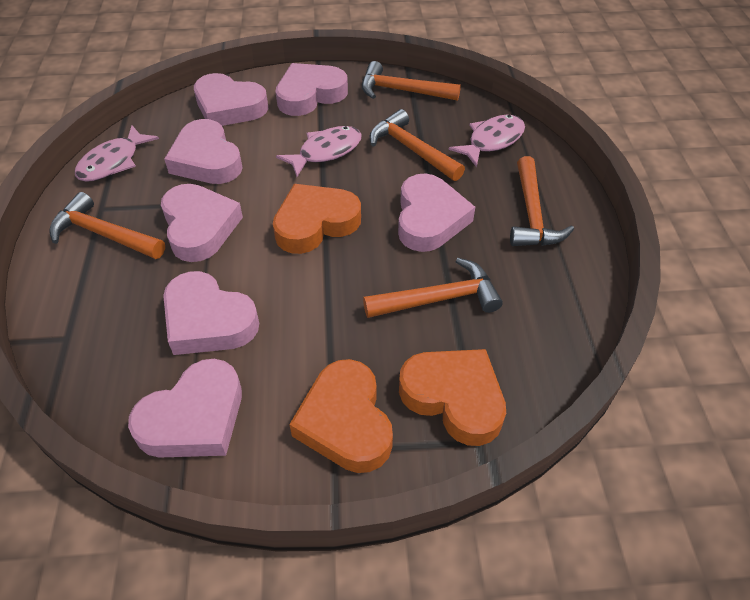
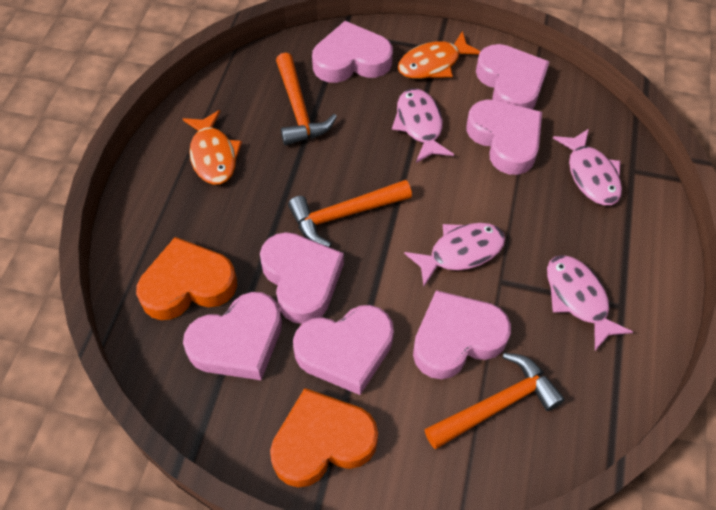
orange fish: none = 0 -> [183,110,242,185] [398,31,481,79] = 2
orange hammer: [49,192,165,259] [362,61,461,101] [363,258,503,318] [370,109,465,181] [510,156,574,246] = 5 -> [276,53,337,146] [288,180,412,247] [424,353,565,449] = 3
orange heart: [273,184,361,254] [289,359,393,473] [399,349,506,446] = 3 -> [136,237,237,320] [270,388,378,488] = 2
pink fish: [75,126,159,182] [276,126,362,177] [449,115,525,167] = 3 -> [392,88,454,163] [404,223,505,286] [547,255,633,351] [553,129,622,205] = 4

